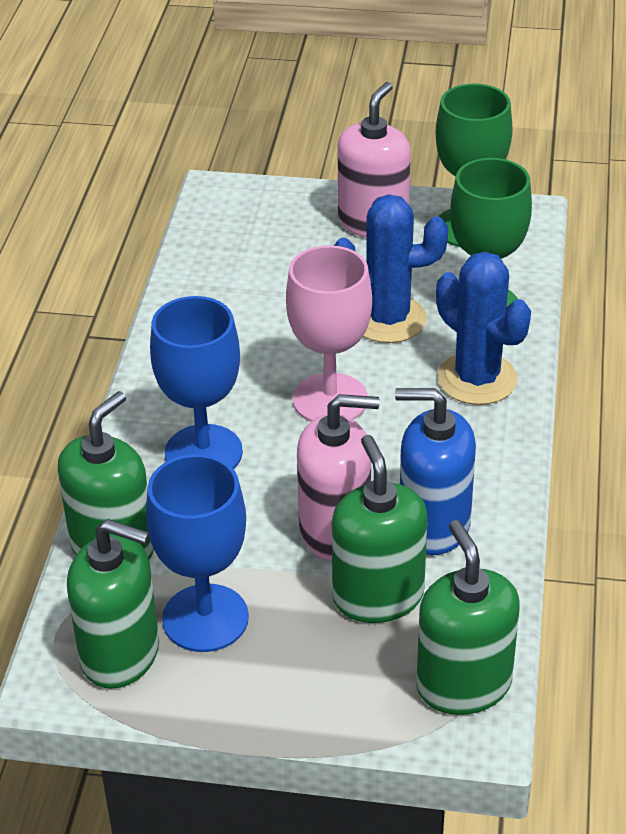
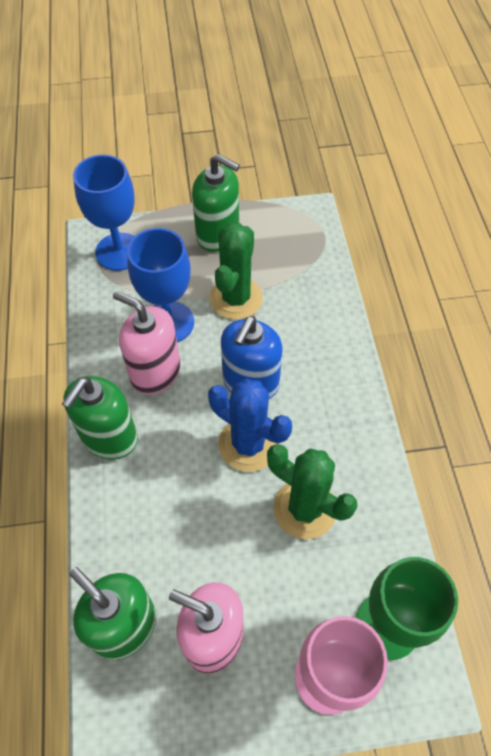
blue cactus: [334,194,448,343] [436,252,531,405] = 2 -> [208,379,292,472] = 1
green cactus: none = 0 -> [209,223,263,320] [267,444,358,539] = 2
green goblet: [436,84,513,247] [450,158,532,308] = 2 -> [356,557,458,660] = 1
green soap dispenser: [58,391,154,560] [67,519,159,689] [332,435,428,623] [416,520,520,715] = 4 -> [62,376,138,460] [69,567,156,660] [192,154,240,252] = 3

